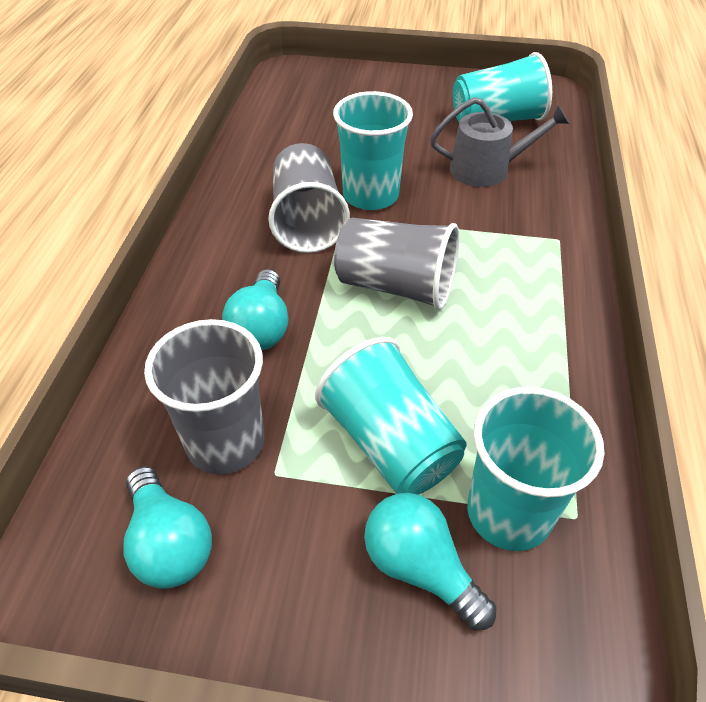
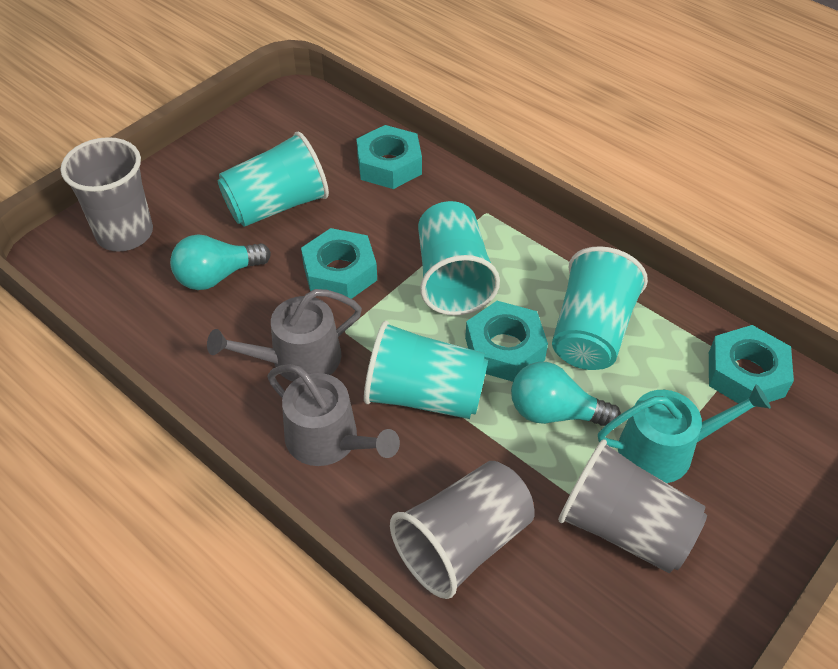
grey watering can: [430,97,570,187] = 1 -> [207,289,362,382] [267,364,400,466] = 2
turquoise light bulb: [124,467,212,589] [222,269,289,350] [364,493,496,631] = 3 -> [170,234,271,290] [511,362,621,426] = 2
turquoise nut: none = 0 -> [301,228,377,299] [356,125,422,189] [465,301,548,382] [709,325,794,407] = 4
turquoise watering can: none = 0 -> [598,384,771,483] = 1

